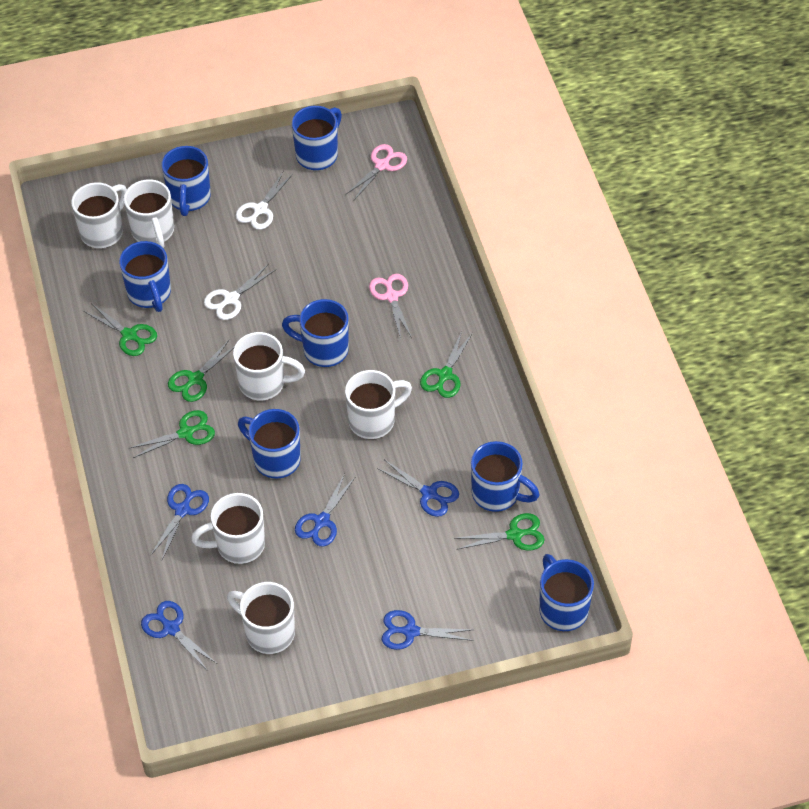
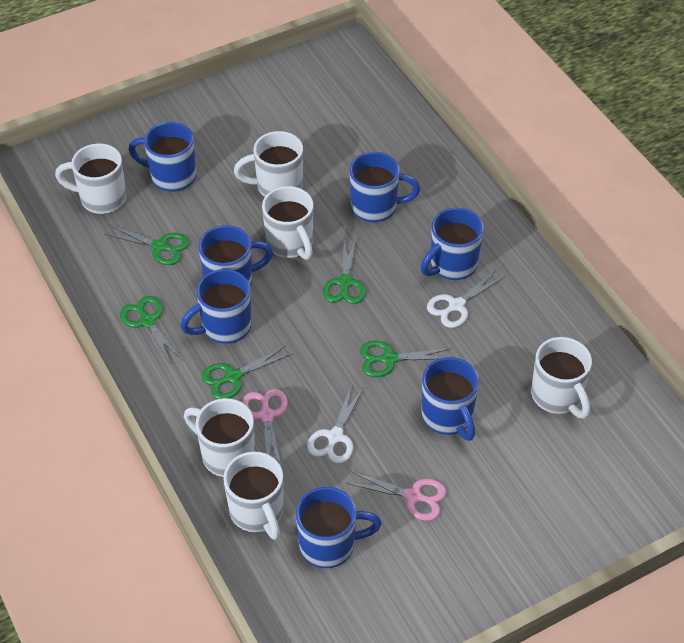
blue scissors: [141,601,216,670] [150,484,209,559] [295,473,355,547] [377,460,459,517] [381,610,473,650] = 5 -> none = 0

